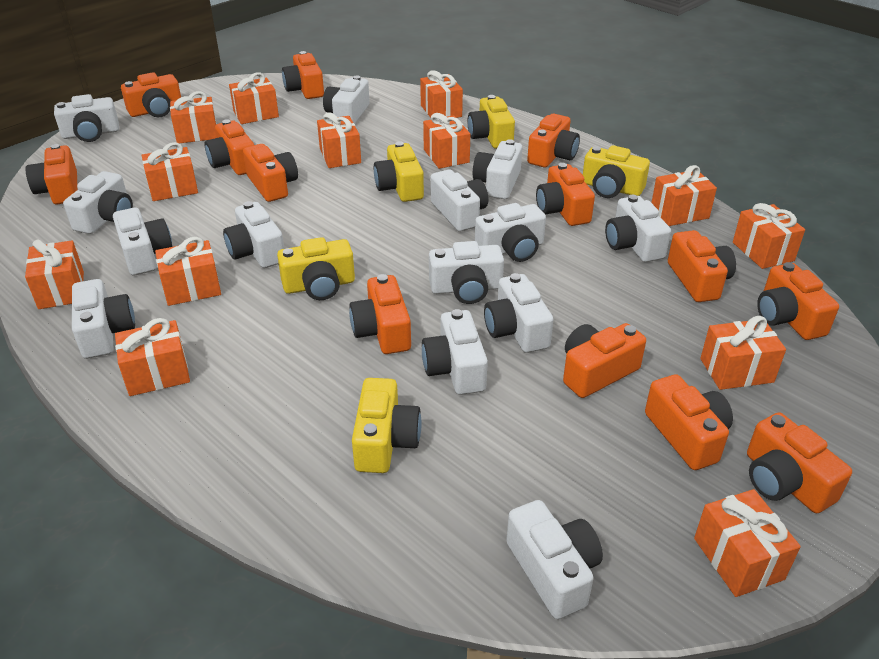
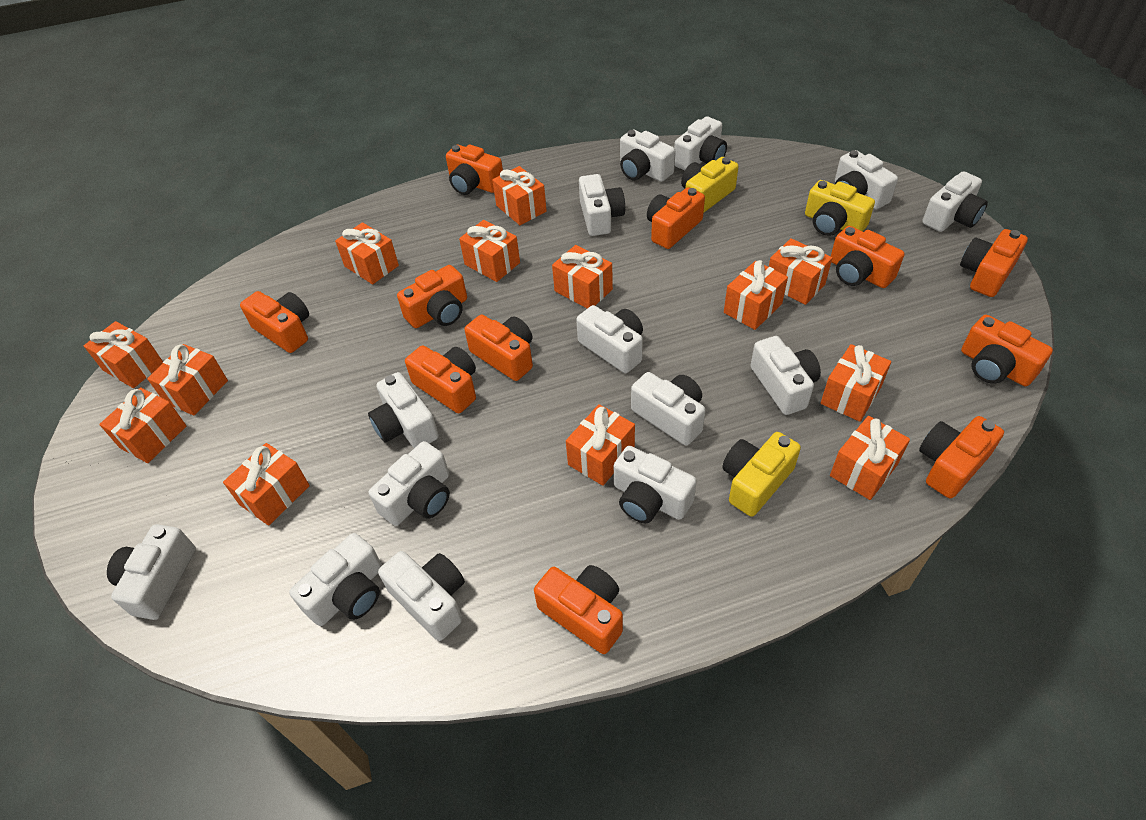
orange camera: [25,144,78,205] [121,72,181,117] [205,119,254,175] [243,144,298,202] [282,51,324,99] [349,274,411,354] [527,114,580,167] [536,163,595,226] [563,323,646,398] [645,374,733,470] [668,230,736,302] [747,412,852,513] [757,262,839,340] = 13 -> [240,291,309,353] [397,265,467,328] [405,345,476,413] [446,145,503,195] [465,315,533,381] [534,565,623,654] [647,187,705,249] [831,226,904,288] [919,416,1004,499] [960,229,1028,297] [961,315,1053,386] = 11
yellow camera: [277,237,355,300] [352,378,422,473] [374,141,424,202] [467,95,515,149] [583,145,650,198] = 5 -> [681,157,739,212] [722,432,801,517] [805,180,875,236] = 3

